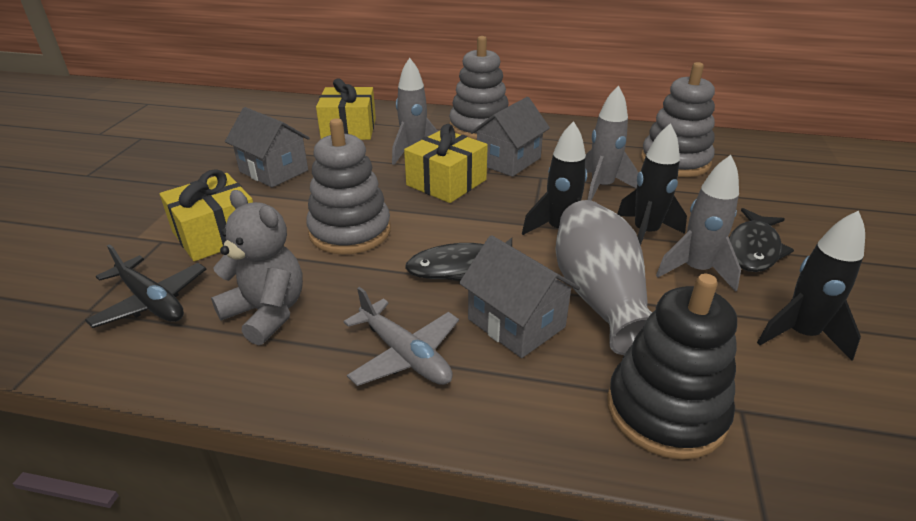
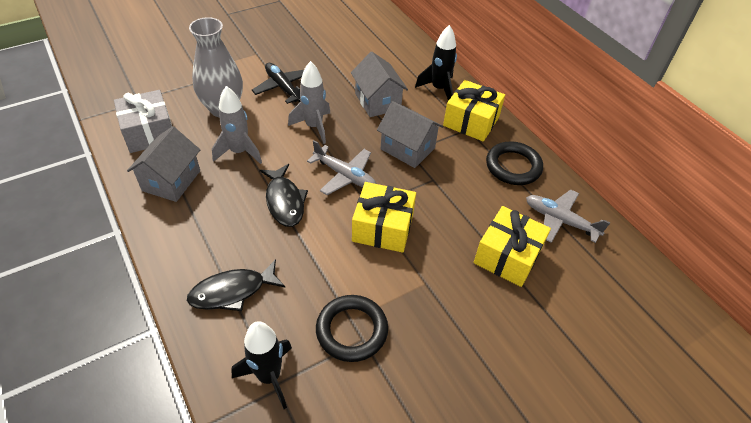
black ring: none = 0 -> [316,295,388,362] [486,141,543,185] = 2
black rocket: [522,121,587,235] [617,123,687,246] [757,210,865,361] = 3 -> [231,321,292,409] [415,25,457,101] = 2
black stacking toy: [607,274,737,460] = 1 -> none = 0
grey gift: none = 0 -> [114,90,172,153] = 1
grey plane: [344,287,459,386] = 1 -> [307,140,376,195] [526,190,610,243] = 2
grey rocket: [392,58,438,165] [586,85,638,201] [656,155,741,292] = 3 -> [212,86,262,164] [288,61,330,144] = 2
grey stacking toy: [306,118,391,255] [449,36,509,140] [641,62,715,177] = 3 -> none = 0
grey teddy bear: [211,190,303,345] = 1 -> none = 0

